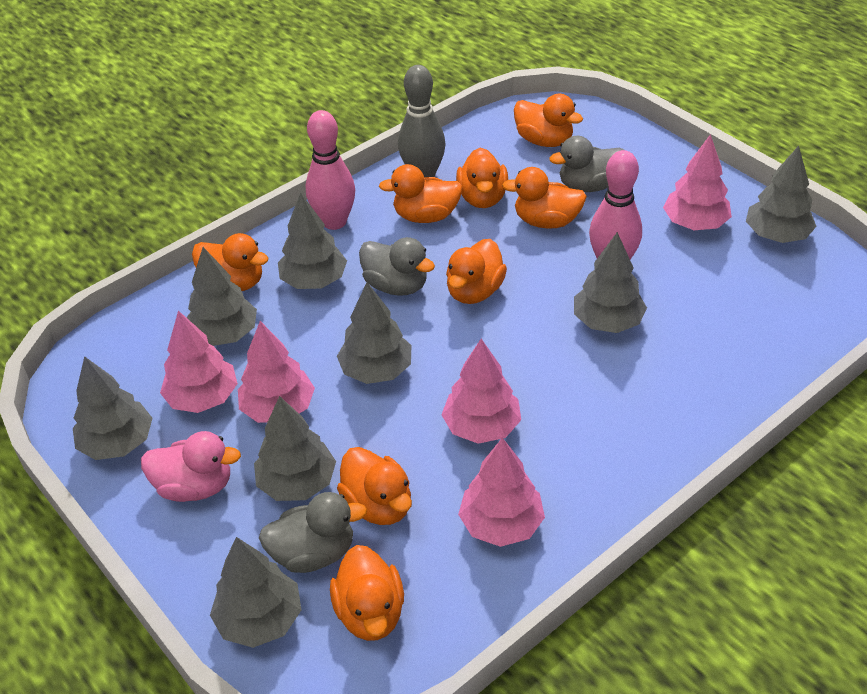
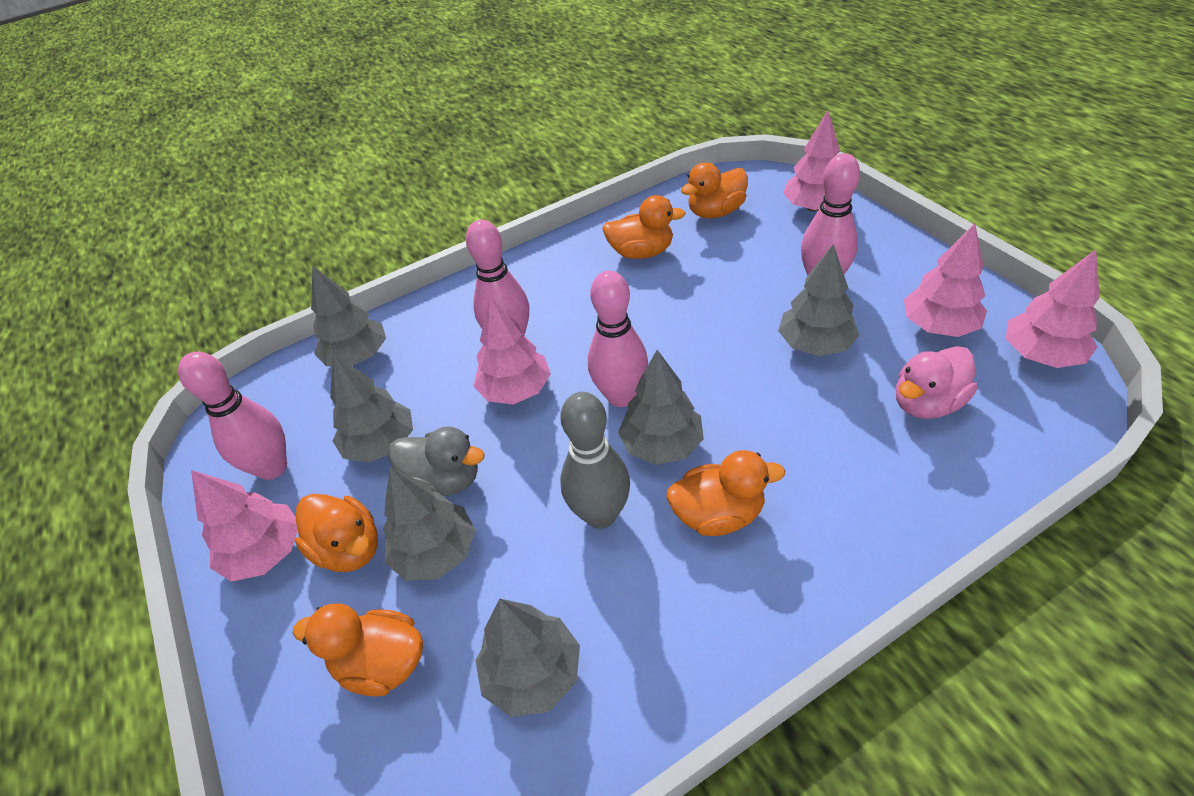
grey duck: [259,492,367,573] [359,237,435,296] [549,136,624,192] = 3 -> [388,426,485,496] = 1
grey tree: [73,356,153,460] [186,247,257,346] [210,537,301,648] [254,396,336,501] [278,192,347,289] [337,282,411,384] [574,232,647,333] [746,146,817,243] = 8 -> [311,266,386,366] [330,354,413,463] [383,467,475,581] [476,598,580,717] [618,350,704,465] [778,244,859,356] = 6
orange duck: [192,233,269,291] [330,545,404,641] [337,447,412,525] [379,164,463,223] [446,239,507,304] [456,148,508,208] [502,167,587,229] [514,94,583,147] = 8 -> [293,604,423,697] [295,494,378,572] [602,195,686,259] [666,450,785,536] [681,162,748,218] = 5
pink bowling pin: [306,110,355,230] [589,150,642,259] = 2 -> [178,351,287,480] [466,220,529,336] [588,271,648,407] [801,153,860,276] = 4

